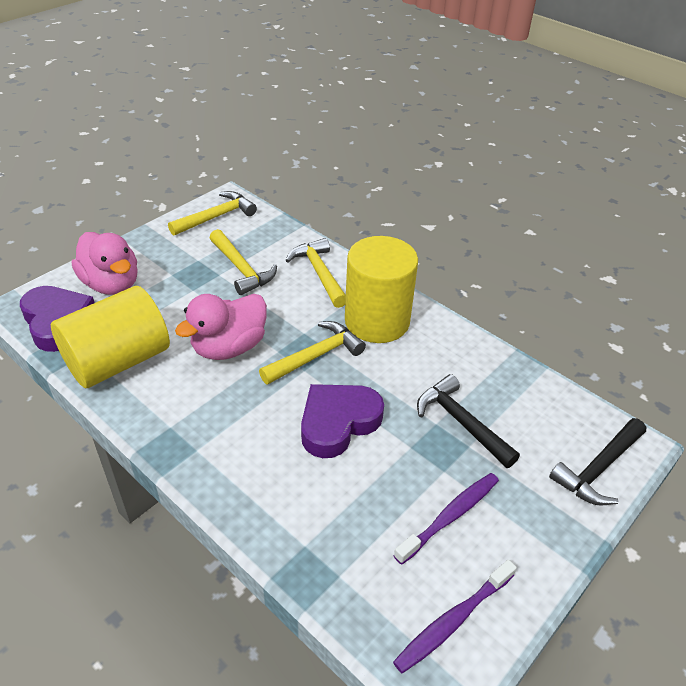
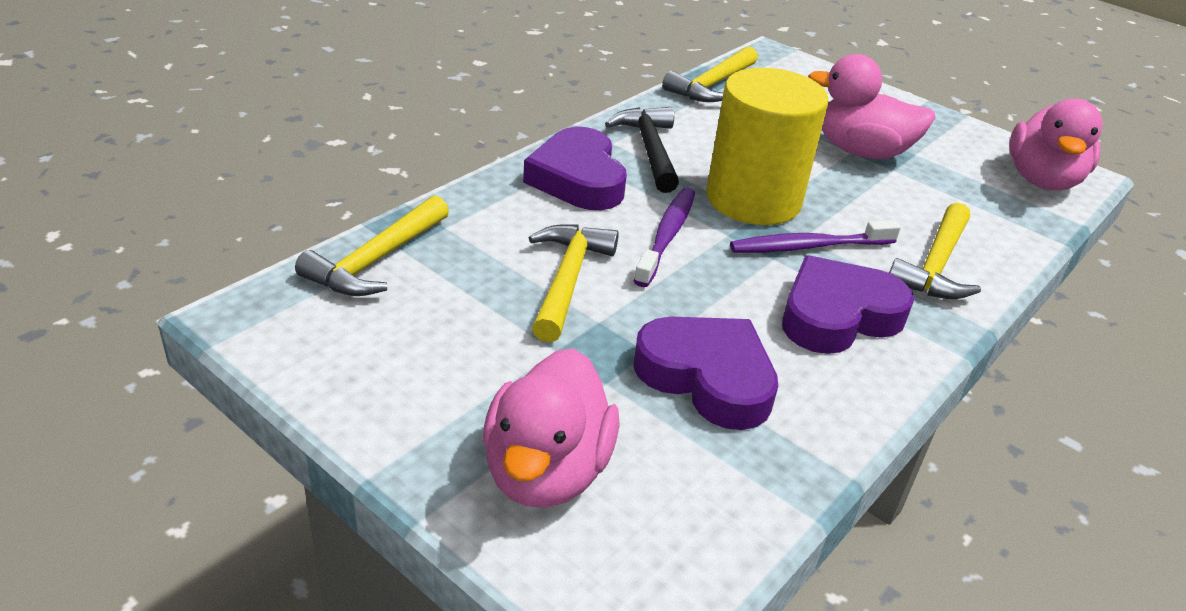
black hammer: [417,374,520,468] [549,418,646,505] = 2 -> [605,107,679,193] = 1
pink duck: [72,232,138,295] [175,294,267,360] = 2 -> [483,348,620,508] [808,54,936,159] [1009,99,1103,190] = 3
purple heart: [20,286,95,352] [301,384,384,458] = 2 -> [523,127,627,210] [633,317,778,430] [782,255,914,354] = 3
yellow cylinder: [51,286,170,388] [345,236,418,343] = 2 -> [706,68,829,225] = 1

